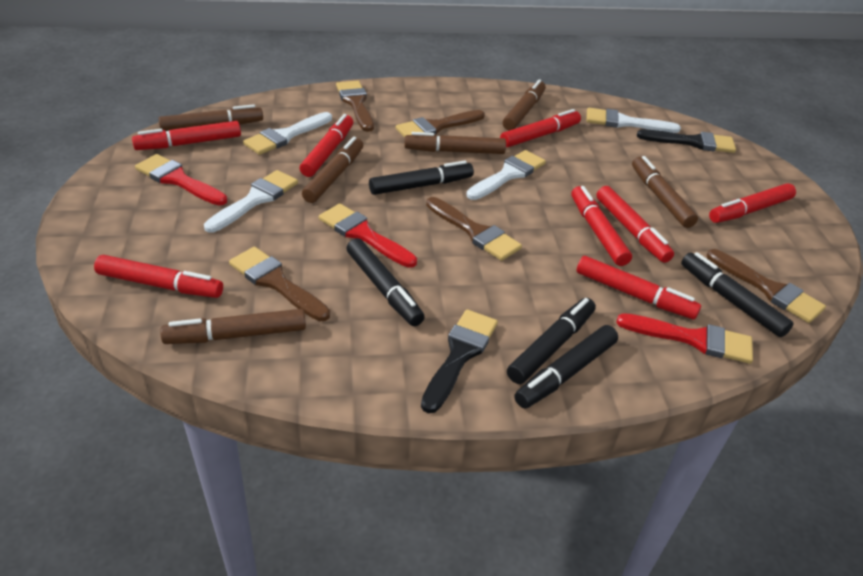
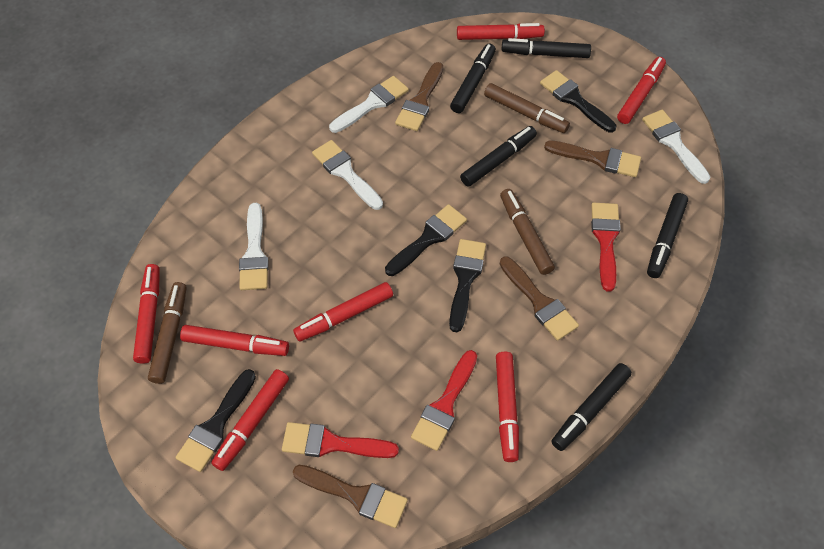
black brush: [421,309,498,413] [637,129,736,153] = 2 -> [176,369,256,472] [385,204,467,276] [449,239,486,332] [540,70,616,132] = 4
brown brush: [229,247,330,321] [336,81,374,132] [396,110,485,138] [426,197,522,261] [707,249,826,323] = 5 -> [293,465,408,528] [395,62,443,131] [500,256,579,341] [544,140,641,177] = 4
brown marker: [158,104,263,131] [160,309,306,344] [302,137,363,203] [404,132,506,154] [503,79,546,130] [632,156,698,228] = 6 -> [148,282,187,384] [484,83,570,133] [500,189,555,275] = 3
red marker: [94,255,223,298] [132,121,241,150] [300,114,353,177] [500,109,581,148] [571,186,632,266] [577,256,701,319] [597,186,674,263] [709,183,796,223] = 8 -> [133,264,160,364] [180,325,289,356] [211,369,289,471] [293,282,393,342] [457,23,545,40] [496,352,519,462] [617,57,666,124] = 7

